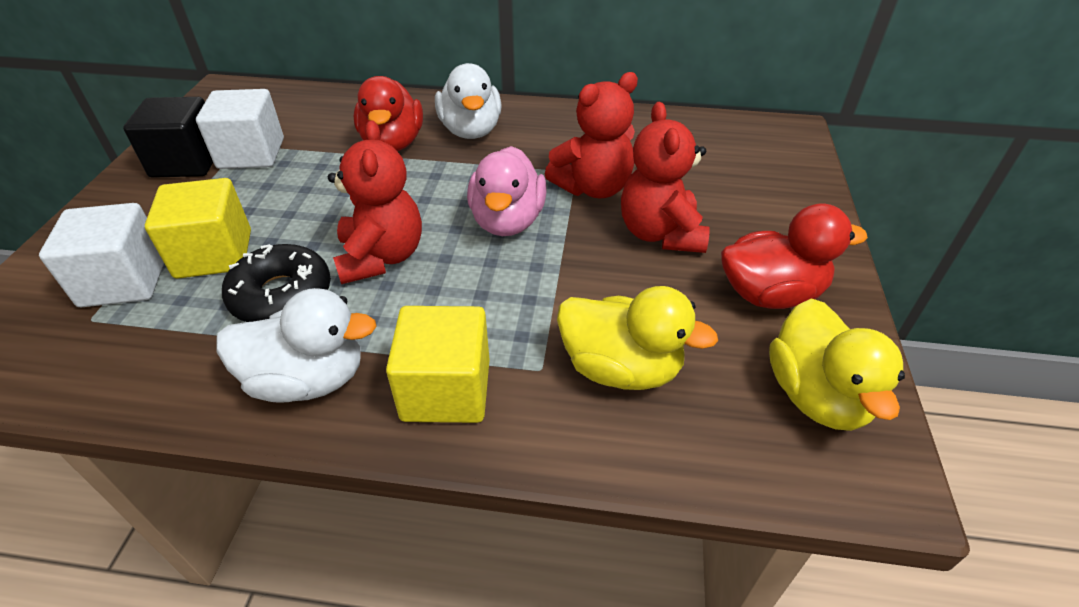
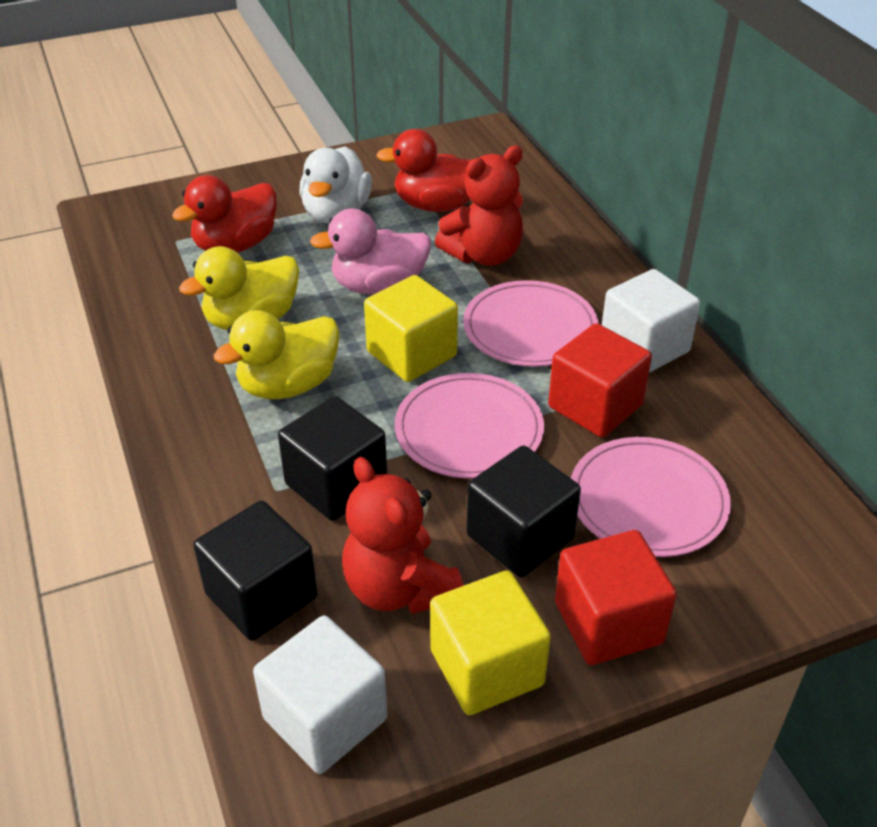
black cube: [123,97,213,178] = 1 -> [193,500,317,641] [278,396,387,521] [467,445,581,578] = 3
black donut: [222,244,331,322] = 1 -> none = 0
pink plate: none = 0 -> [395,373,544,479] [463,280,598,367] [571,437,731,557] = 3
red cube: none = 0 -> [548,323,652,438] [555,530,677,665] = 2
red teddy bear: [328,120,422,284] [545,72,638,198] [621,102,710,253] = 3 -> [342,457,463,614] [435,145,523,266] = 2
white duck: [216,288,377,403] [435,63,502,139] = 2 -> [299,146,372,224] = 1

